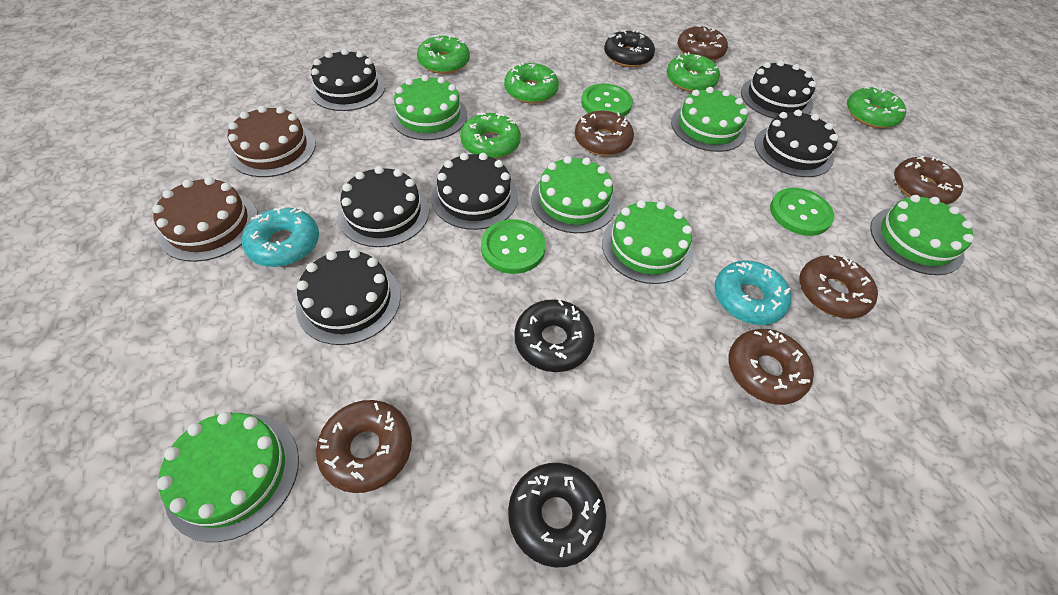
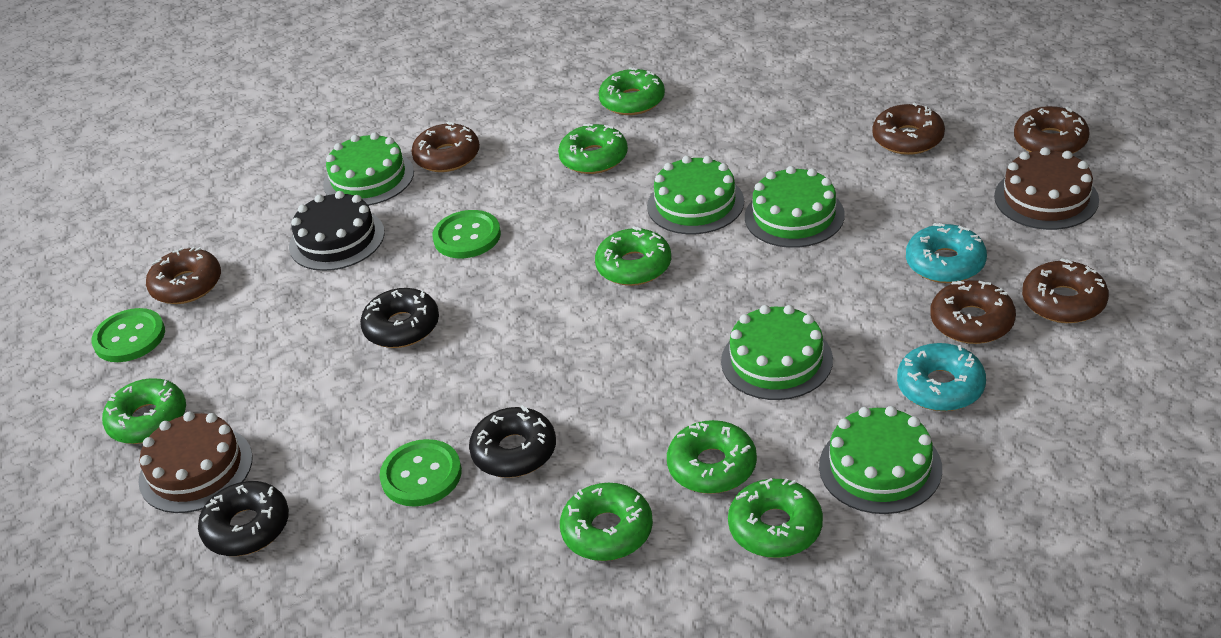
black cake: [296,249,401,345] [310,49,385,111] [338,166,429,247] [431,153,518,230] [741,60,816,119] [754,110,838,177] = 6 -> [289,191,385,271] = 1
green cake: [157,412,299,542] [390,75,467,140] [531,156,617,233] [602,200,693,284] [671,87,748,152] [870,195,974,275] = 6 -> [323,132,414,206] [647,156,744,234] [721,305,833,400] [745,166,845,248] [819,406,942,514] = 5
green donut: [417,35,470,74] [460,113,521,159] [504,62,559,104] [666,52,720,92] [847,86,906,128] = 5 -> [102,378,186,444] [558,123,628,174] [560,483,653,561] [595,226,671,286] [599,67,665,115] [667,420,757,494] [728,478,823,558] = 7

